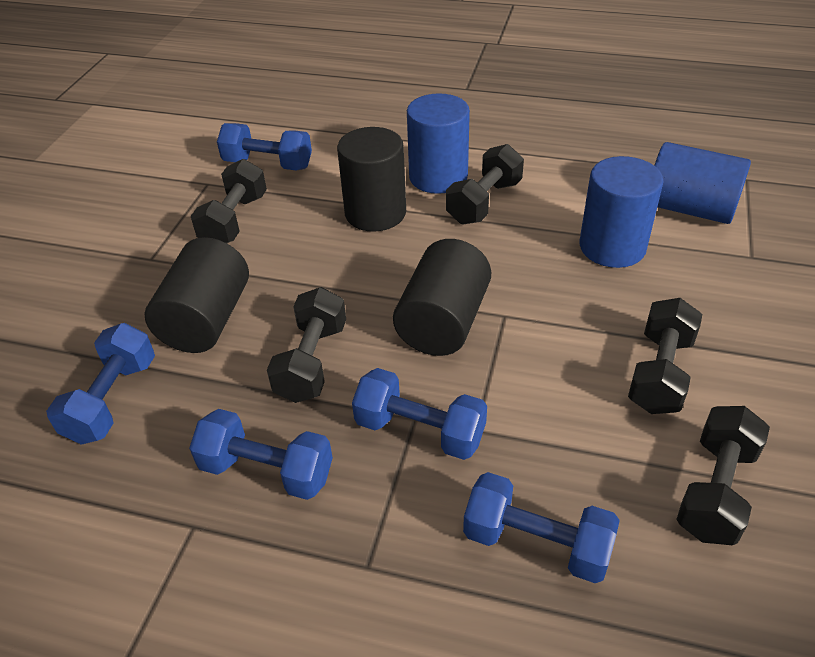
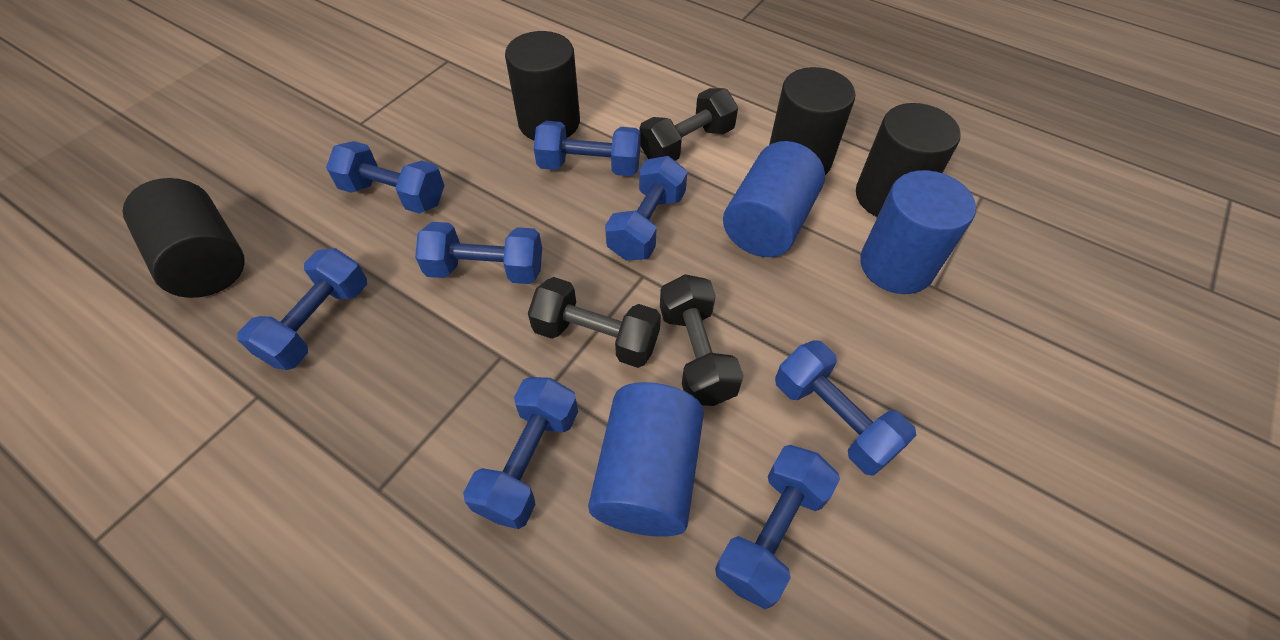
black cylinder: [145,237,249,353] [337,127,406,232] [393,239,491,356] = 3 -> [122,178,245,298] [505,31,580,140] [769,67,855,175] [856,103,960,217] = 4
black dumbbell: [191,159,267,243] [267,287,346,403] [446,144,524,225] [628,298,702,414] [676,406,770,545] = 5 -> [528,277,661,368] [639,88,738,161] [660,274,744,406] = 3
blue dumbbell: [46,323,155,445] [189,409,333,500] [217,123,312,170] [352,368,487,460] [463,472,620,583] = 5 -> [238,248,367,370] [326,141,445,214] [415,222,542,284] [463,377,578,529] [534,121,641,176] [605,156,687,260] [715,445,840,609] [775,340,916,476] = 8

